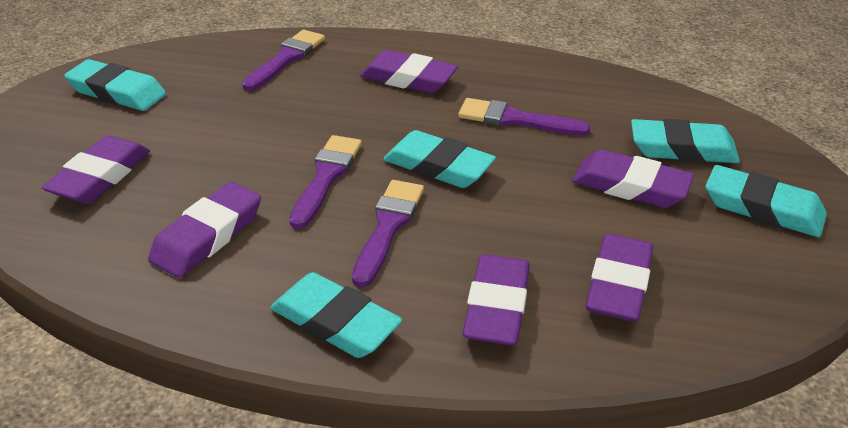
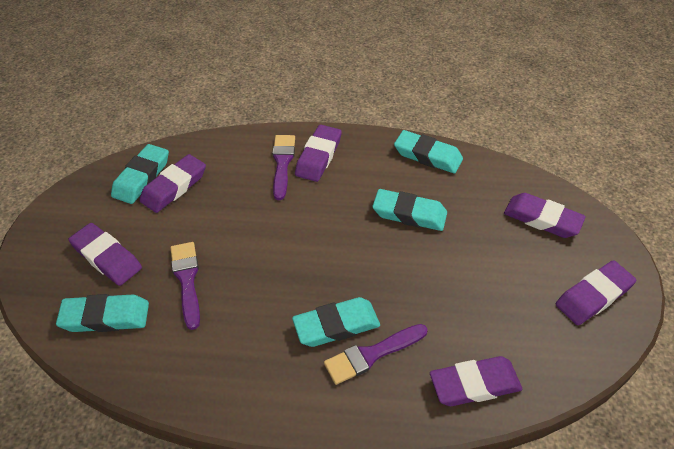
purple brush: [242,30,325,91] [289,135,362,229] [352,180,424,287] [458,98,591,136] = 4 -> [170,242,200,330] [272,135,295,200] [324,324,428,385] = 3

